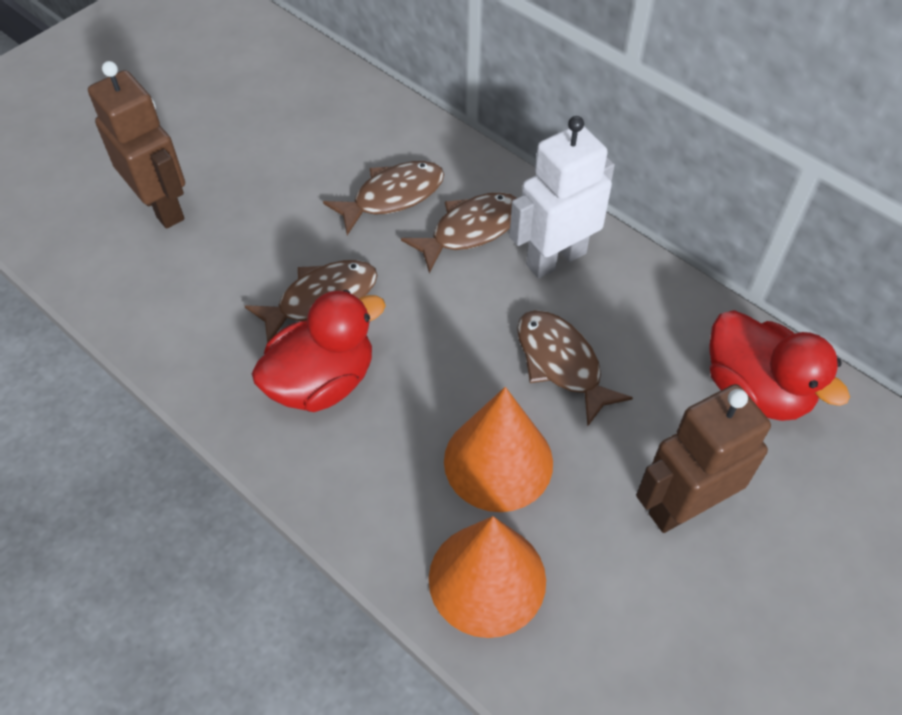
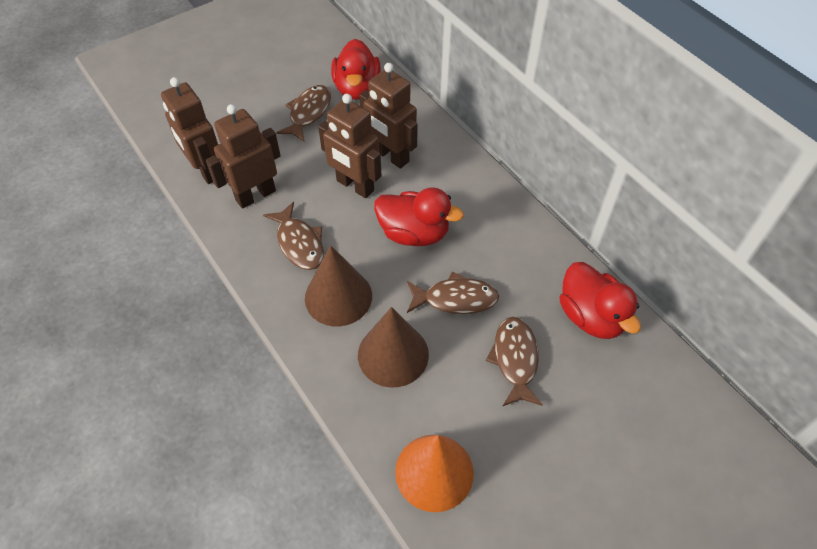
brown cone: none = 0 -> [305,245,372,326] [358,307,429,387] = 2
brown robot: [88,61,185,229] [636,384,771,533] = 2 -> [161,77,218,184] [206,104,281,209] [318,94,382,198] [359,63,418,169] = 4
orange cone: [429,516,546,638] [444,387,553,512] = 2 -> [395,435,474,512] = 1
red duck: [252,290,386,412] [710,310,850,421] = 2 -> [331,39,381,100] [374,187,464,246] [559,262,641,339] = 3
white robot: [509,116,615,278] = 1 -> none = 0

